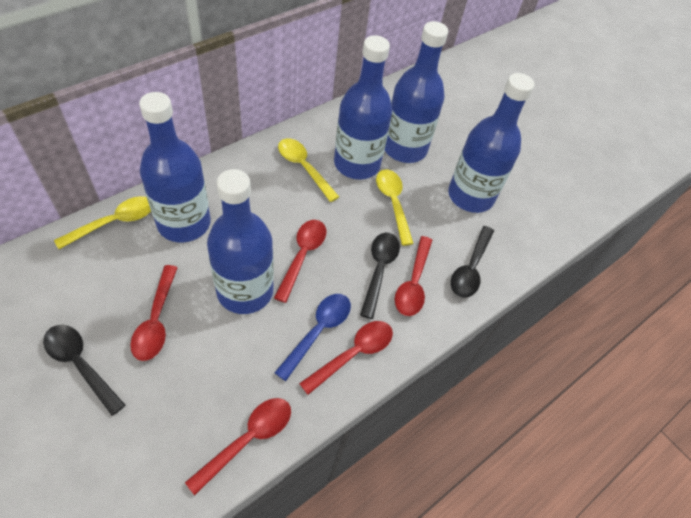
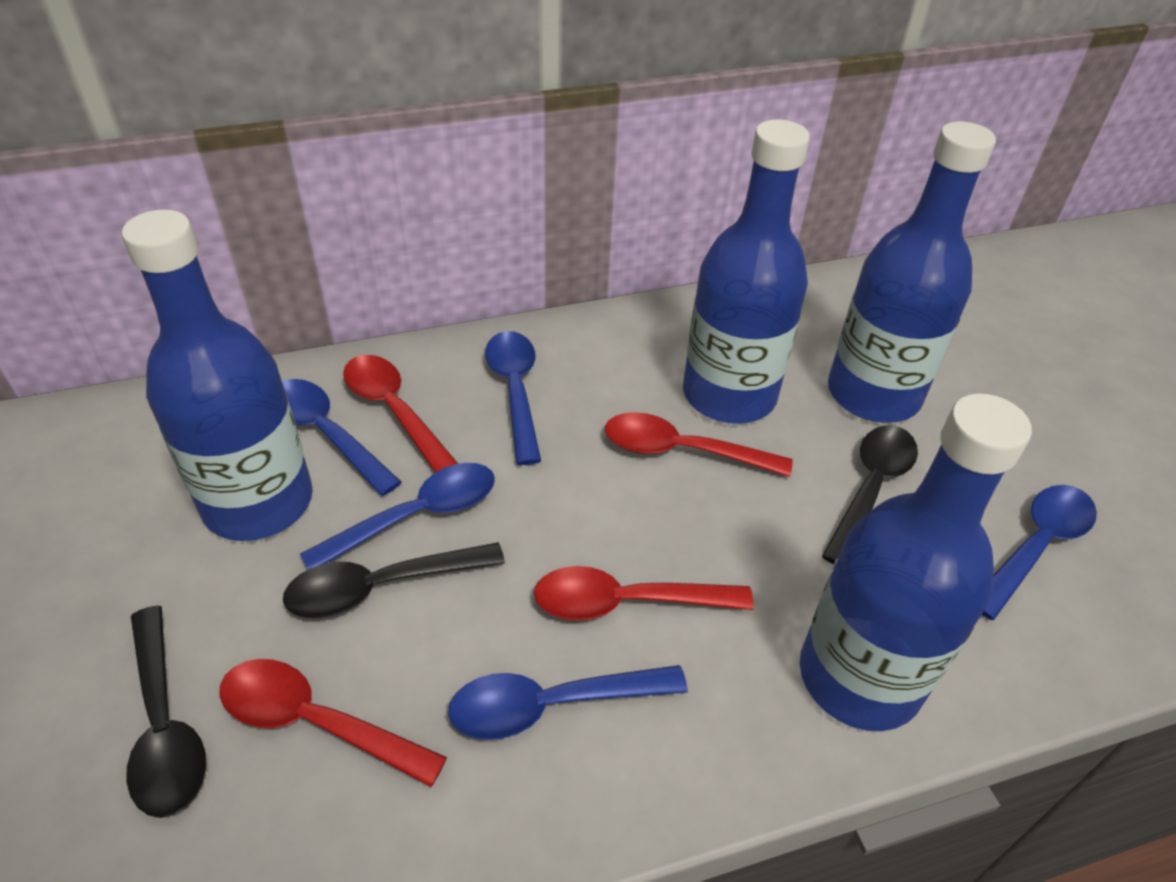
blue bottle: [139,92,211,242] [207,169,274,314] [334,35,392,179] [385,21,448,163] [448,73,534,213] = 5 -> [122,210,313,541] [683,120,810,424] [800,393,1032,731] [828,122,996,423] = 4
blue spoon: [274,294,351,381] = 1 -> [282,379,402,496] [300,463,495,569] [448,665,688,740] [485,331,541,465] [982,485,1097,620] = 5
red spoon: [130,265,178,361] [185,398,291,495] [274,220,326,303] [299,321,393,395] [395,236,432,316] = 5 -> [219,659,447,787] [343,355,458,473] [534,566,754,620] [605,412,793,477] = 4
yellow spoon: [54,196,151,249] [278,138,339,202] [376,169,414,246] = 3 -> none = 0

